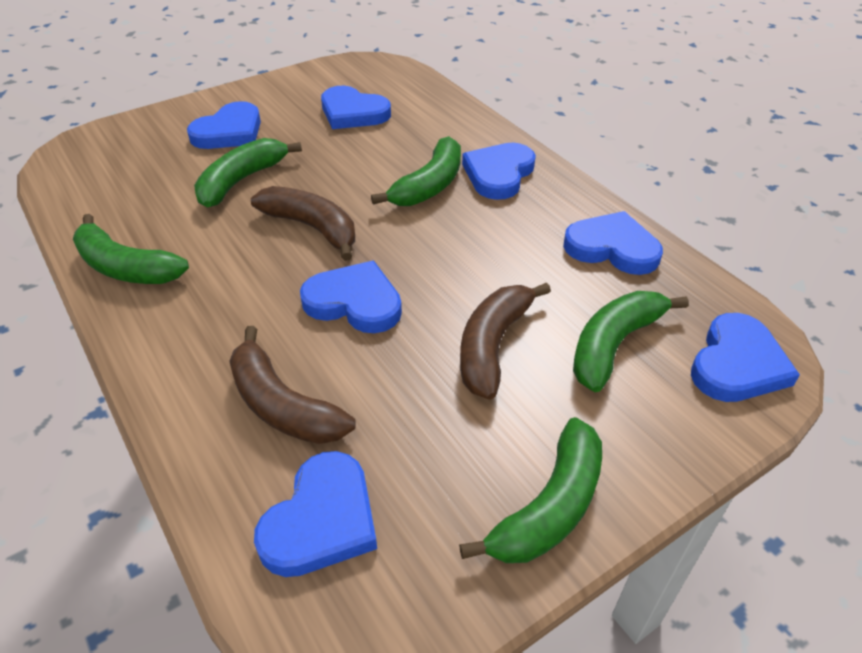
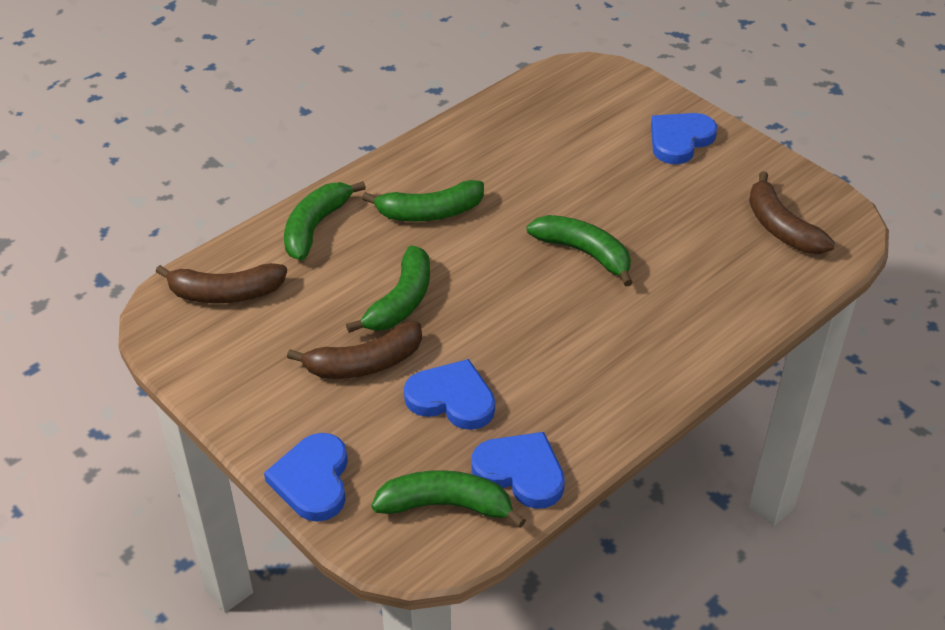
blue heart: [187,101,261,149] [254,451,377,577] [300,261,402,333] [321,86,391,129] [462,143,536,200] [563,211,663,275] [691,313,800,402] = 7 -> [264,433,348,522] [404,359,495,430] [471,432,565,509] [651,113,717,165] = 4

